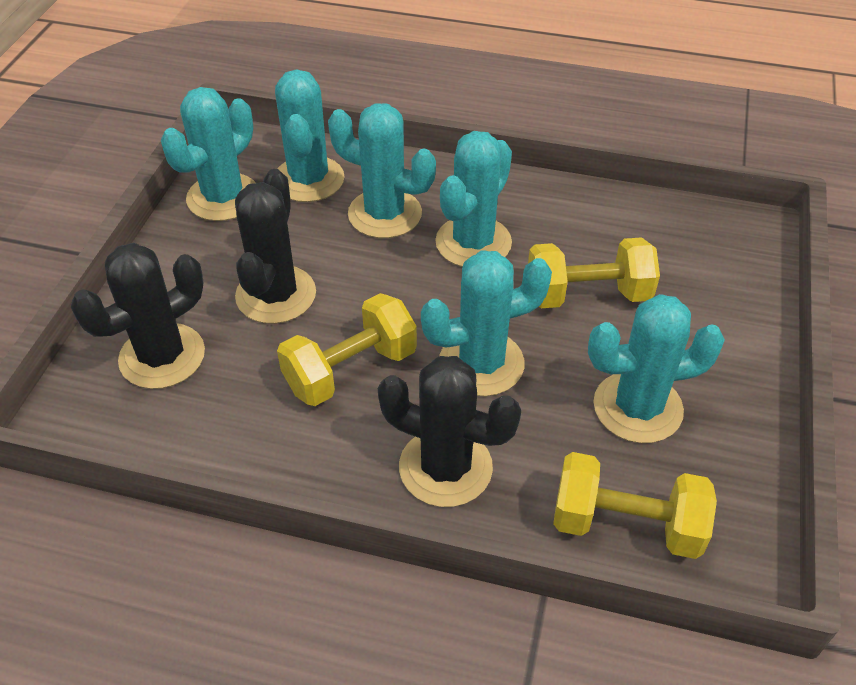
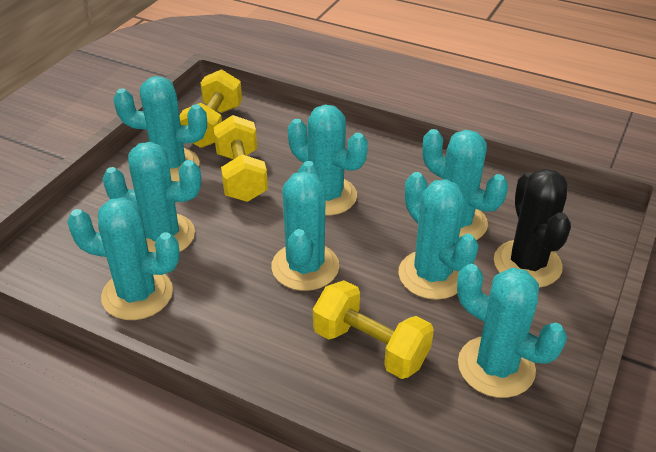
black cactus: [71,243,205,389] [235,169,316,324] [378,356,521,507] = 3 -> [494,169,571,288] = 1
turquoise cactus: [161,87,256,221] [275,69,345,202] [328,103,436,238] [421,250,552,396] [435,131,512,267] [588,294,725,443] = 6 -> [67,197,180,320] [102,142,201,252] [113,76,207,182] [272,161,339,291] [288,105,368,216] [398,172,479,300] [423,129,508,240] [457,264,567,398] = 8

